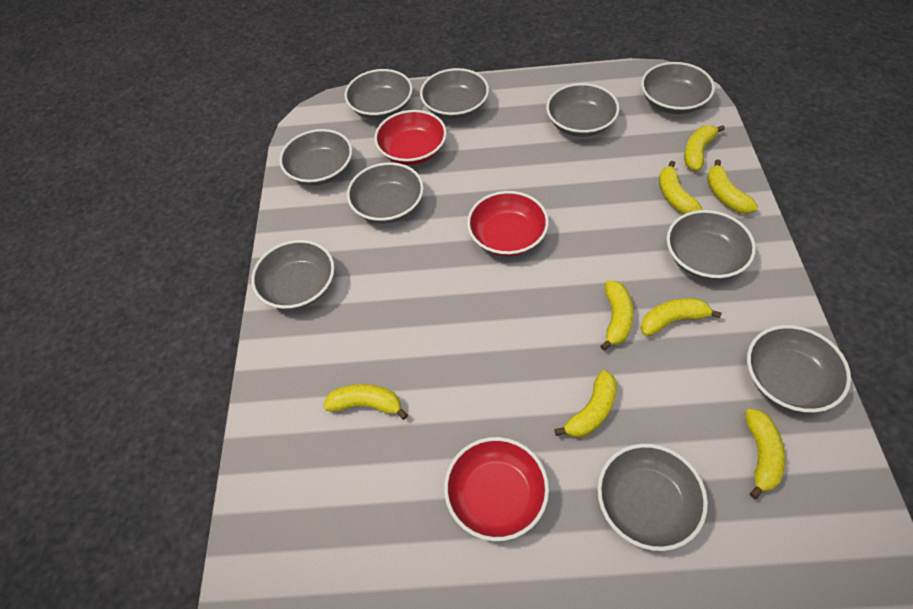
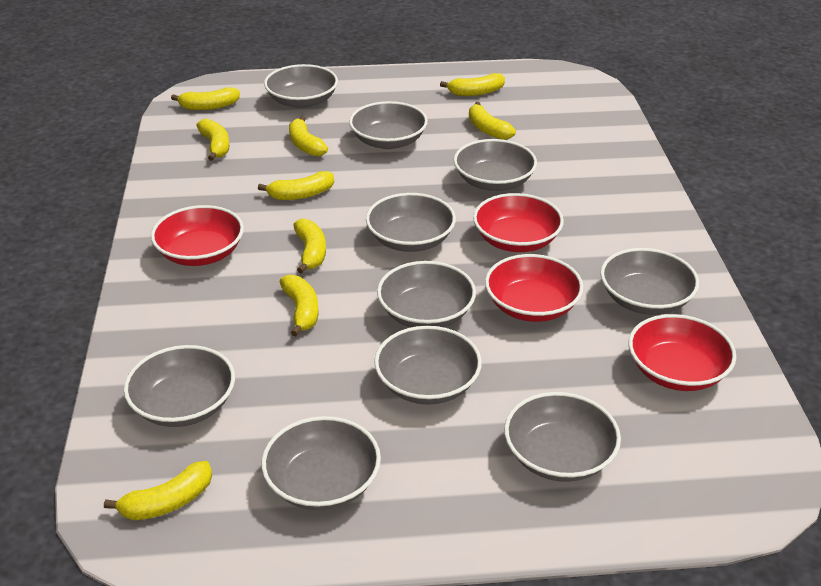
red bowl: [374,110,447,165] [444,437,549,541] [467,191,549,256] = 3 -> [151,205,244,266] [473,193,564,252] [485,254,583,322] [629,314,736,391] = 4
yellow banana: [323,384,408,420] [554,370,617,438] [600,281,634,351] [641,298,722,336] [659,161,703,215] [684,125,725,171] [707,159,758,214] [745,409,785,499] = 8 -> [104,461,212,520] [171,87,240,110] [196,119,229,161] [258,171,334,200] [280,275,319,337] [289,116,328,157] [293,219,326,274] [440,73,505,96] [469,102,516,140] = 9

